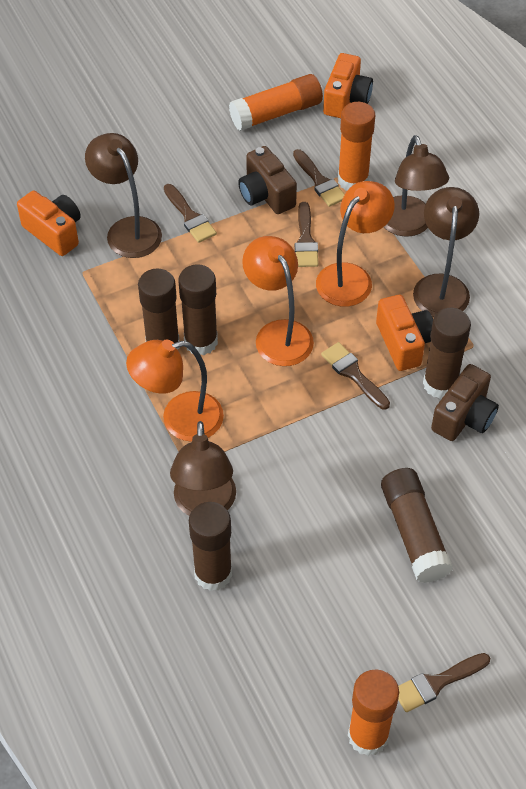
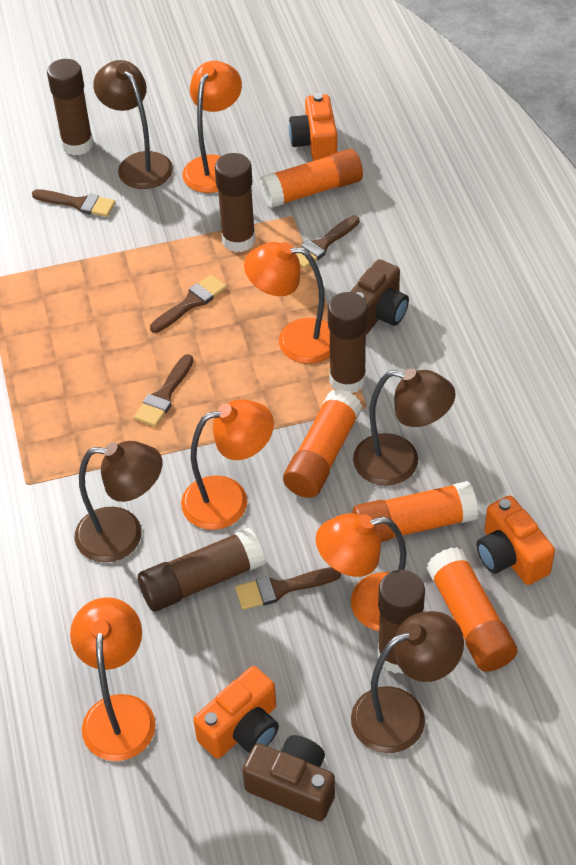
orange glue stick: [229,74,323,131] [338,102,375,191] [348,669,399,756] = 3 -> [260,149,363,208] [283,389,362,498] [352,481,478,542] [426,547,517,672] = 4
orange lamp: [126,340,224,442] [242,236,314,366] [316,181,395,307] = 3 -> [70,597,156,761] [181,400,274,530] [183,61,242,193] [244,242,330,364] [316,513,407,631] = 5

